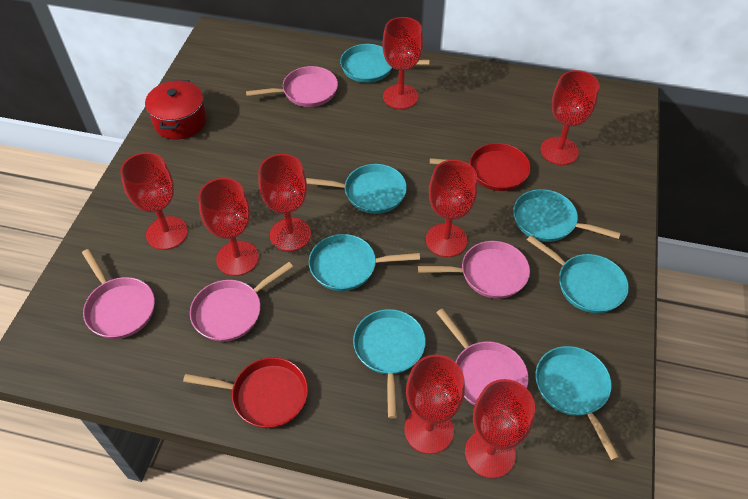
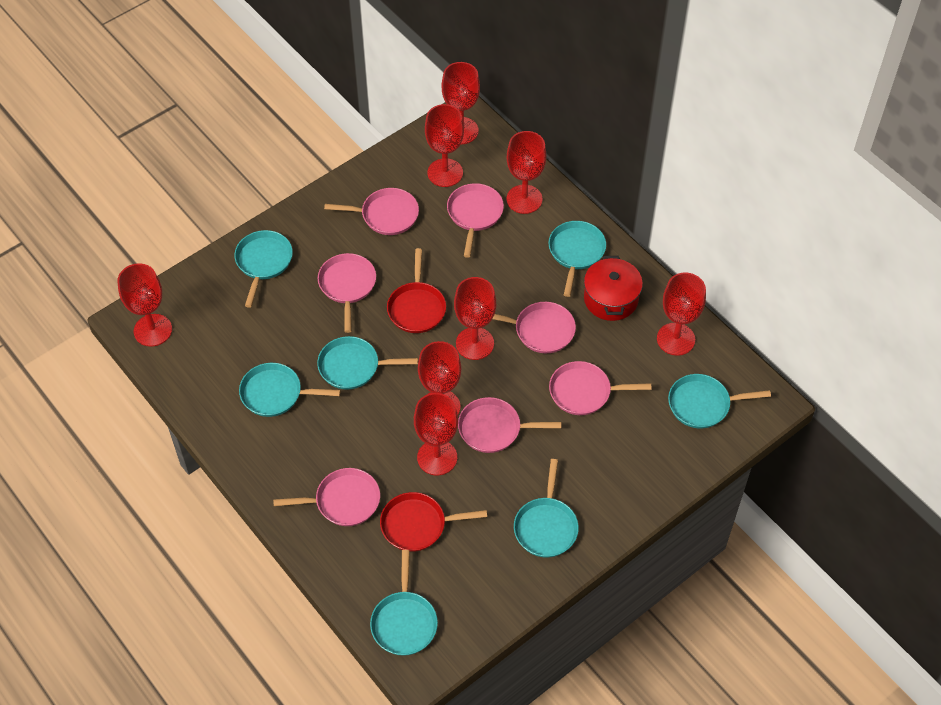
pink pan: [82,249,155,339] [190,262,293,342] [246,66,338,107] [418,241,530,299] [436,308,529,406] = 5 -> [273,468,380,526] [318,253,376,333] [324,188,419,235] [447,183,504,258] [458,397,561,453] [493,302,576,353] [549,361,651,415] = 7

